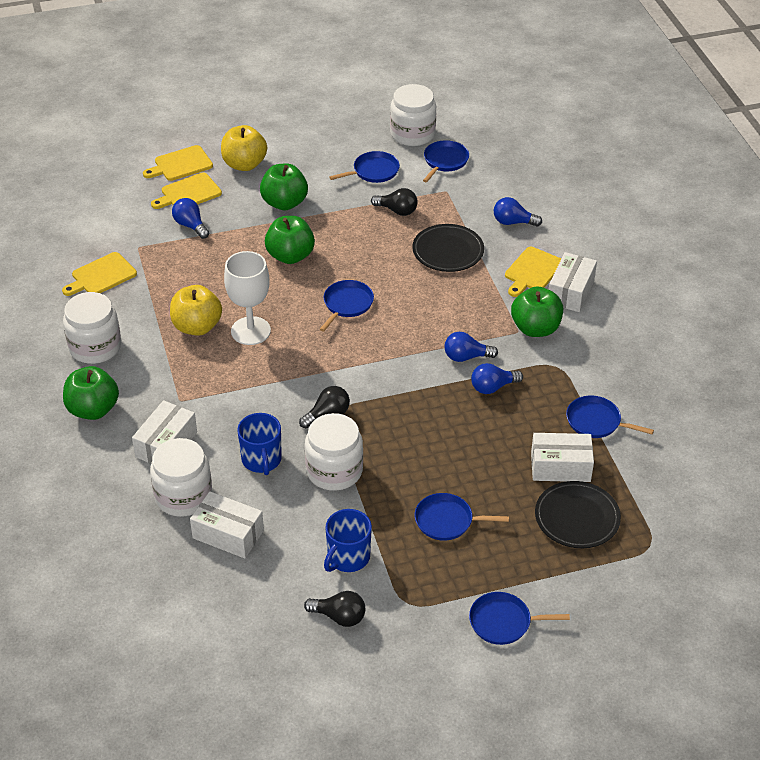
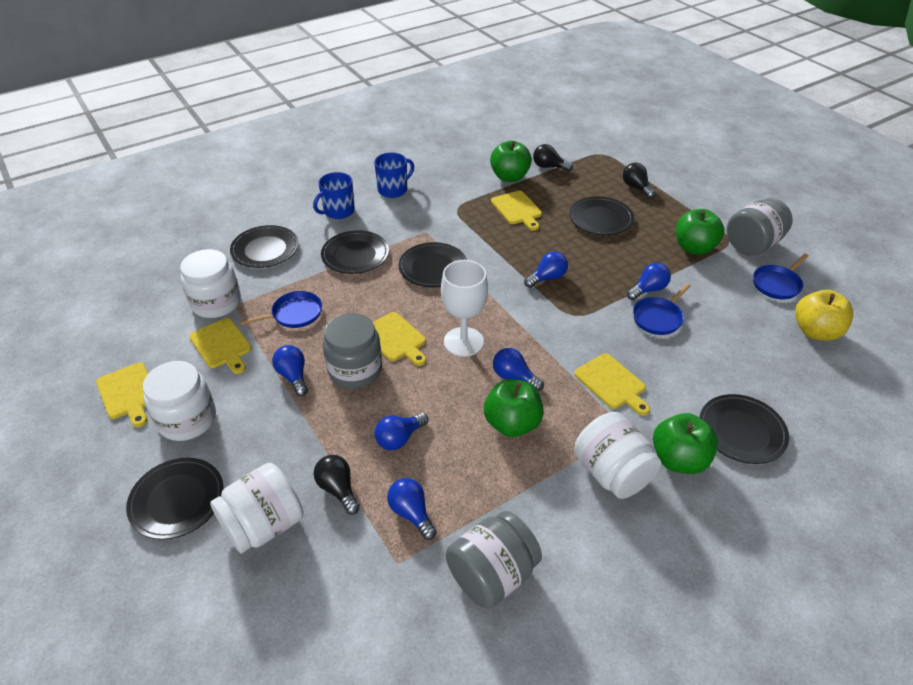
black plate: [412,224,484,272] [535,481,621,548] = 2 -> [126,458,224,540] [230,225,298,268] [321,230,389,274] [398,242,467,287] [569,197,634,235] [699,394,789,464] = 6
blue light bulb: [172,198,209,239] [444,332,498,362] [471,363,523,394] [494,197,542,227] = 4 -> [272,345,308,396] [375,413,428,450] [387,478,437,540] [493,348,544,391] [524,251,568,288] [627,263,671,300] = 6
blue pan: [320,280,374,332] [329,151,400,183] [415,493,509,541] [423,140,469,182] [469,592,570,645] [566,396,654,438] = 6 -> [240,291,322,328] [632,283,691,335] [753,254,809,299] = 3
grey jar: none = 0 -> [323,313,382,388] [446,511,542,609] [727,198,793,255] = 3
white box: [132,400,197,464] [190,491,264,558] [531,433,594,482] [549,252,597,312] = 4 -> none = 0
yellow apple: [170,285,222,336] [221,125,267,171] = 2 -> [795,290,853,341] = 1
yellow cutting board: [62,252,137,296] [143,145,213,181] [151,172,222,209] [505,247,561,297] = 4 -> [96,363,148,427] [189,318,252,374] [373,312,426,366] [491,191,542,231] [574,353,650,415] = 5

